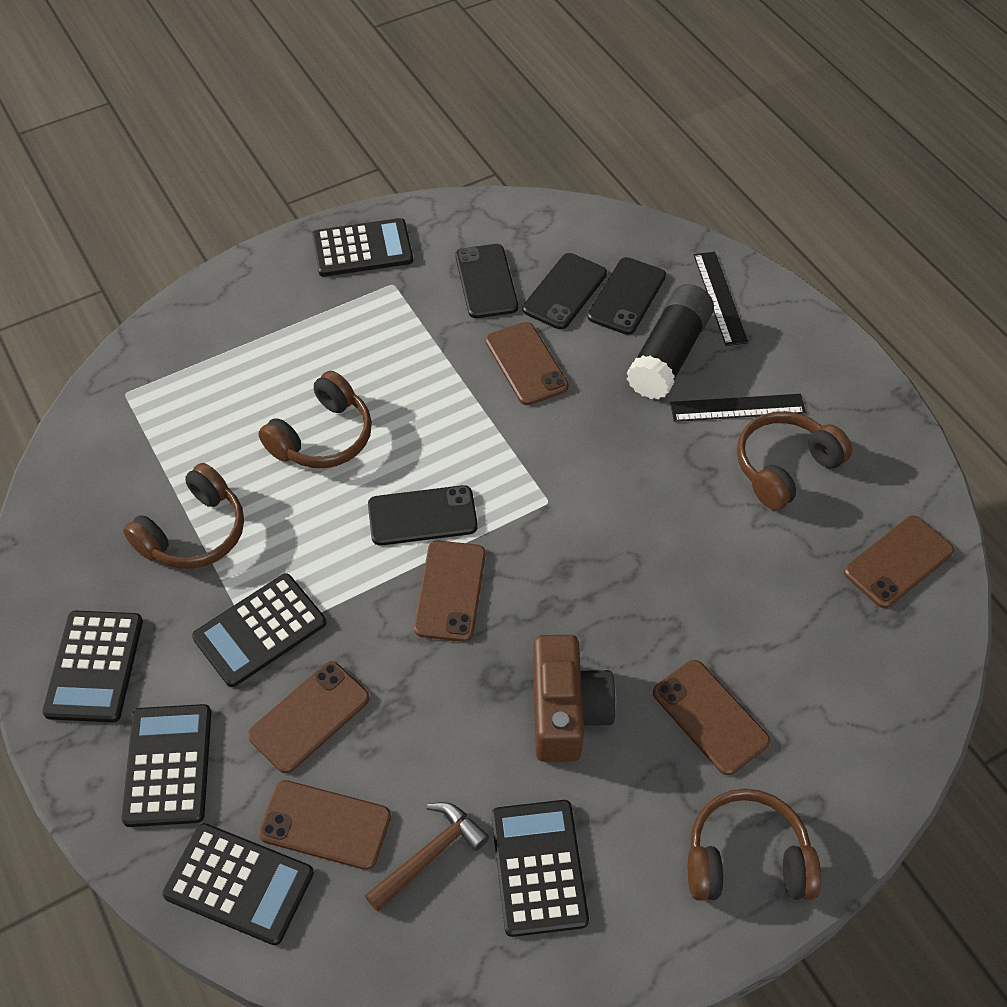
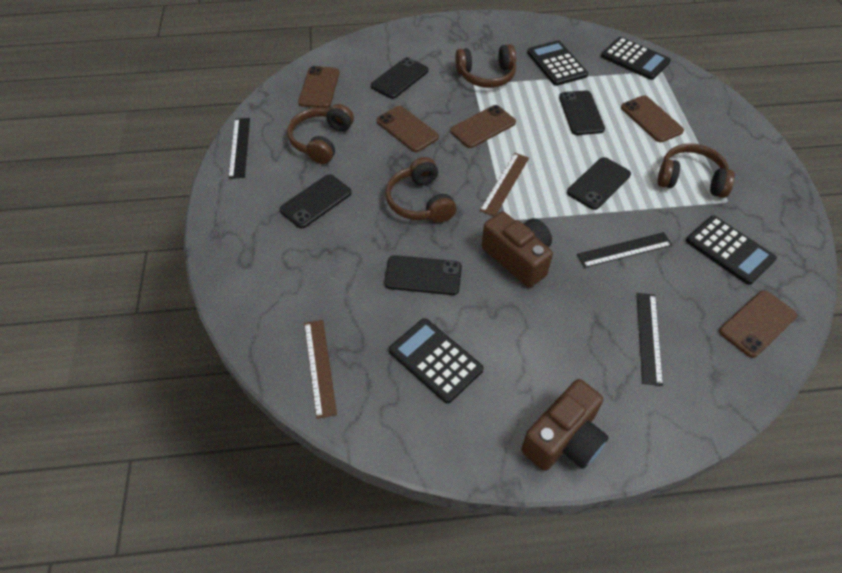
black calculator: [42,611,143,722] [121,704,211,827] [162,823,314,945] [192,573,326,687] [312,218,413,277] [491,800,589,937] = 6 -> [389,318,484,404] [527,40,588,86] [601,37,671,80] [686,215,777,285] = 4
black glue stick: [627,284,714,399] = 1 -> none = 0
black phone: [368,485,478,546] [455,244,518,318] [523,253,607,329] [588,257,666,335] = 4 -> [279,174,351,229] [371,57,428,99] [384,255,462,295] [559,90,605,135] [567,157,631,210] = 5
black ruler: [670,394,806,422] [694,252,748,346] = 2 -> [228,118,250,179] [577,232,672,268] [637,293,663,386] = 3
brown camera: [533,635,616,762] = 1 -> [481,211,553,288] [521,379,609,471] = 2
brown hammer: [365,802,489,912] = 1 -> none = 0
brown phone: [248,661,370,773] [258,780,391,870] [414,541,486,642] [486,322,569,405] [653,660,770,775] [844,516,954,608] = 6 -> [298,66,340,108] [377,106,439,152] [450,105,516,148] [621,95,684,142] [719,290,797,358] = 5
brown ruler: none = 0 -> [304,320,337,419] [480,153,529,216] = 2

